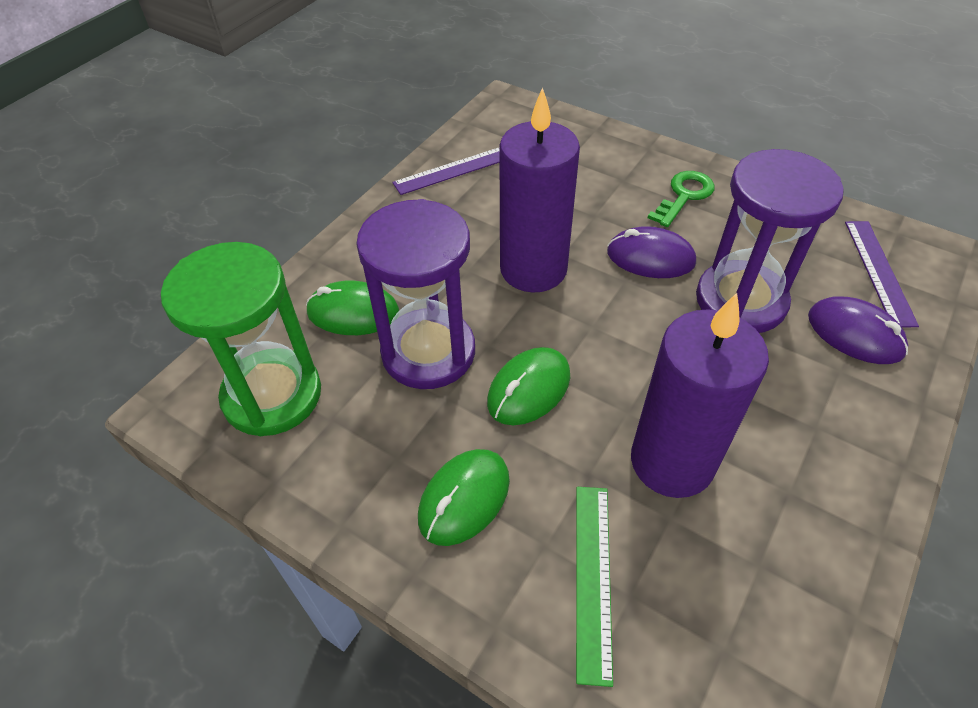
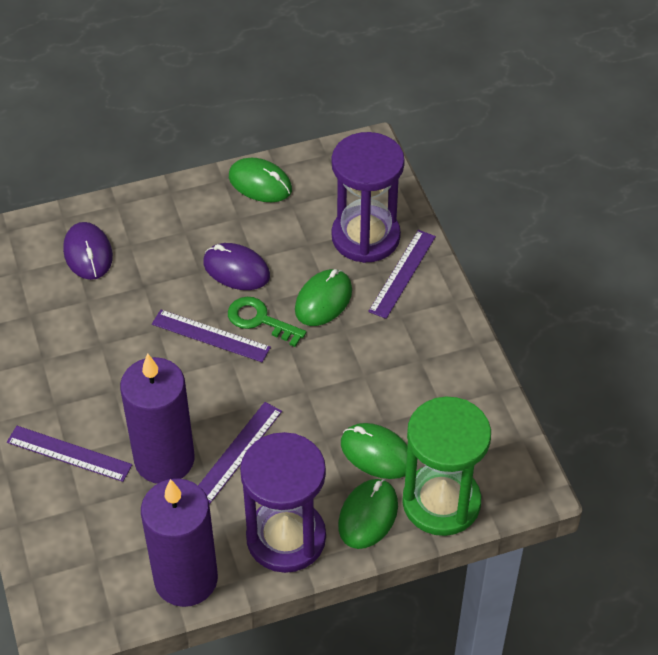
green mouse: [306,281,399,335] [418,449,510,546] [487,347,570,425] = 3 -> [229,158,292,202] [295,269,352,326] [338,479,398,549] [341,423,408,479] = 4
green ruler: [576,487,613,687] = 1 -> none = 0
purple ruler: [392,148,500,195] [845,221,919,327] = 2 -> [7,426,132,482] [152,310,271,362] [198,402,282,504] [368,230,436,319] = 4

